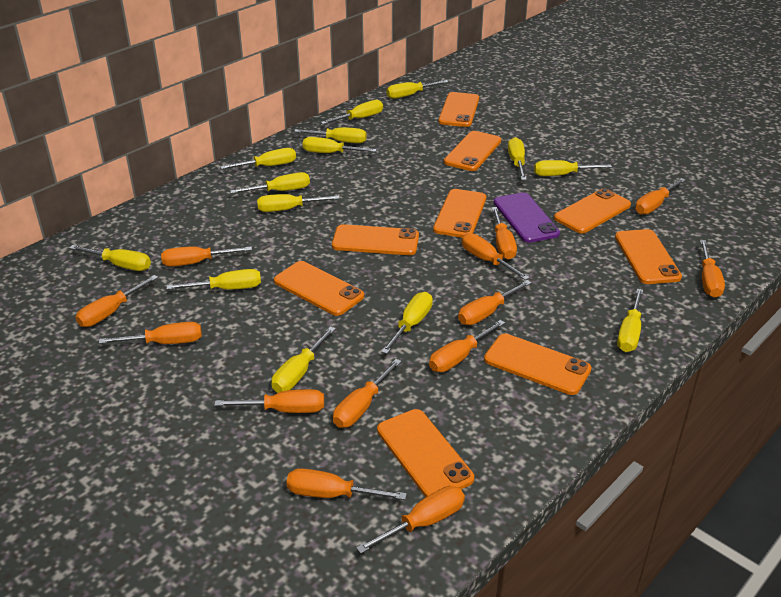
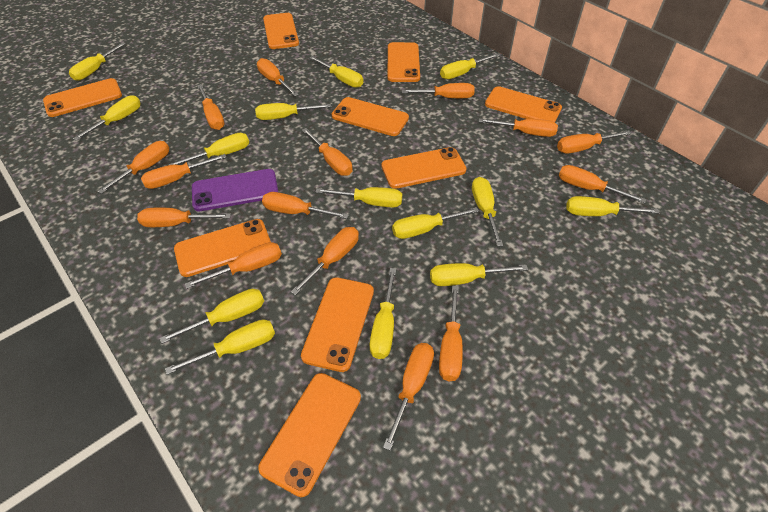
orange screwdriver: [76,275,158,327] [99,322,202,344] [161,246,252,267] [214,389,324,413] [286,468,407,500] [333,359,402,428] [356,486,465,554] [429,320,505,372] [458,280,532,325] [462,233,530,280] [492,207,517,260] [635,178,685,215] [700,240,725,298] = 13 -> [98,141,169,194] [137,208,231,227] [141,154,227,189] [185,242,282,289] [197,84,225,130] [257,58,299,96] [262,192,349,219] [291,227,359,295] [302,128,353,176] [383,343,434,451] [402,83,475,98] [439,285,463,381] [479,119,558,137] [557,130,632,153] [558,165,647,203] = 15

